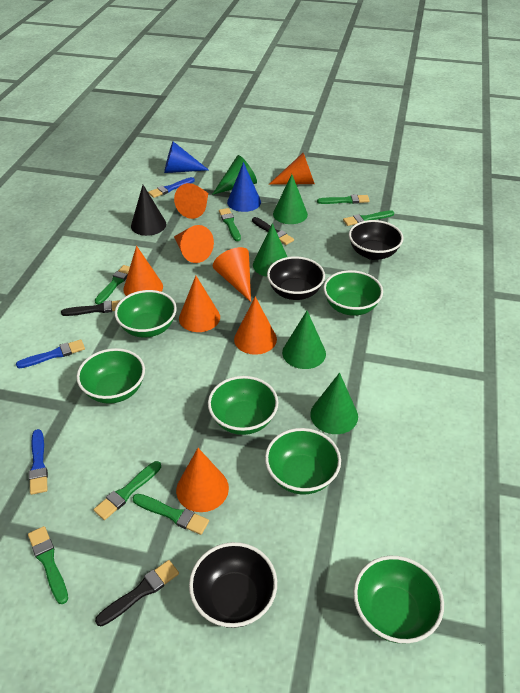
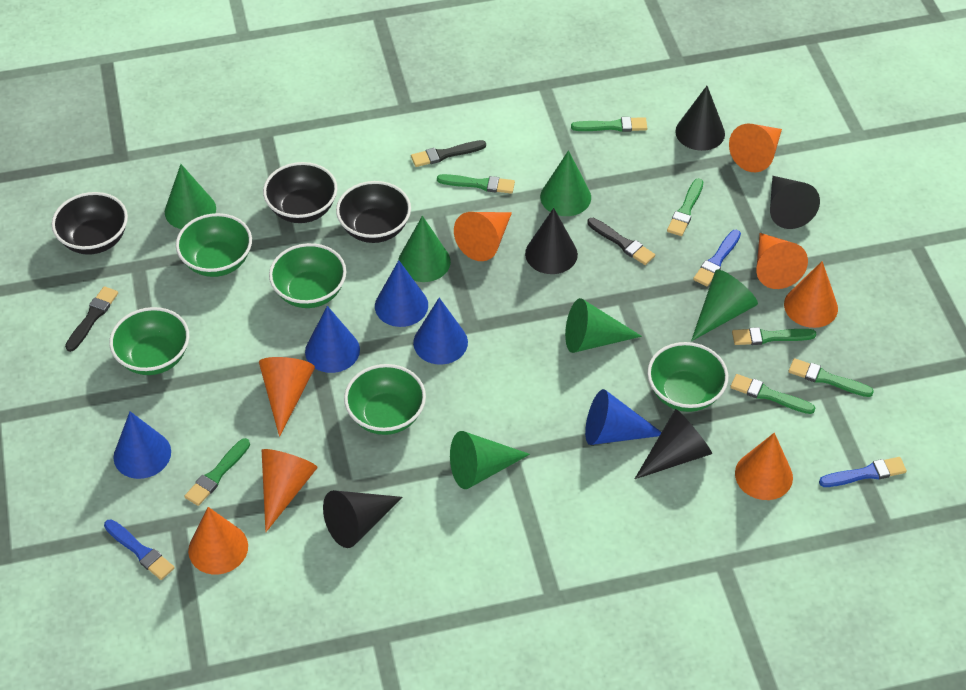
black cone: [131,185,166,236] = 1 -> [323,490,403,548] [525,208,578,274] [635,409,712,479] [675,86,725,151] [770,176,820,229] = 5
blue cone: [164,141,209,173] [227,162,261,212] = 2 -> [114,411,171,479] [305,306,360,373] [375,260,428,327] [413,298,468,365] [585,389,662,445] = 5
green bowl: [77,348,145,404] [115,290,177,338] [208,376,278,435] [265,428,341,494] [323,270,383,316] [353,556,444,643] = 6 -> [109,307,189,375] [176,213,252,277] [269,243,346,308] [344,364,426,435] [647,342,728,412] = 5
green cone: [212,155,257,195] [253,223,287,277] [273,174,308,224] [282,311,326,369] [310,373,358,434] = 5 -> [165,164,216,229] [398,216,451,282] [450,431,530,489] [540,150,591,216] [565,298,642,353] [691,270,758,341] = 6

